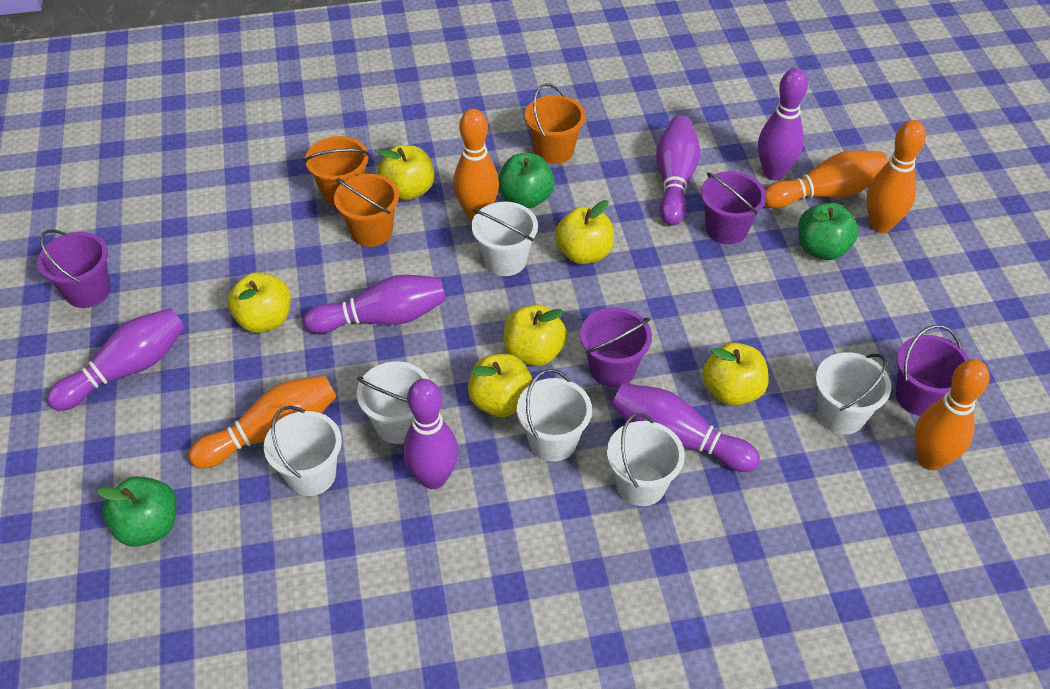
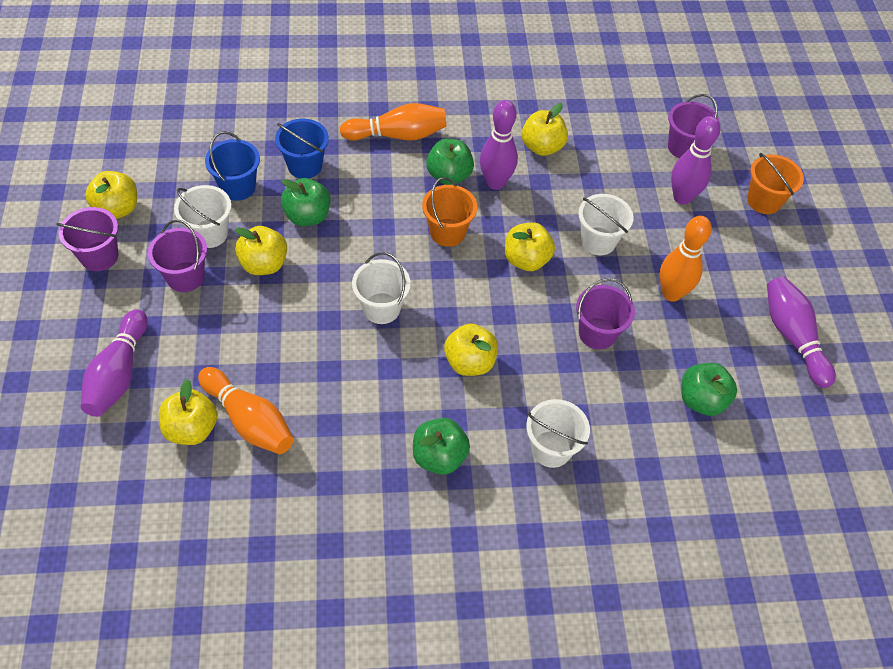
blue bucket: none = 0 -> [205,131,260,201] [275,119,329,179] = 2
green apple: [96,476,177,547] [498,153,555,208] [798,203,859,260] = 3 -> [281,178,330,226] [413,418,470,475] [426,139,474,185] [681,363,737,416] = 4
orange bowling pin: [188,375,336,469] [453,109,499,220] [764,150,888,209] [866,120,926,233] [914,359,989,470] = 5 -> [198,367,294,454] [340,103,447,141] [660,216,712,301] = 3
orange bucket: [304,136,370,207] [334,174,399,247] [525,83,586,164] = 3 -> [422,177,477,247] [747,153,804,214] = 2
purple bowling pin: [47,308,185,411] [303,275,446,333] [403,379,459,489] [612,383,760,472] [656,116,700,226] [758,68,808,180] = 6 -> [81,309,148,417] [480,100,518,190] [671,116,720,204] [767,276,836,388] = 4
white bucket: [264,406,342,496] [357,361,429,444] [472,202,538,276] [517,369,592,461] [607,413,685,506] [816,352,891,435] = 6 -> [174,185,232,248] [352,252,411,324] [526,399,590,468] [578,194,633,255] = 4

